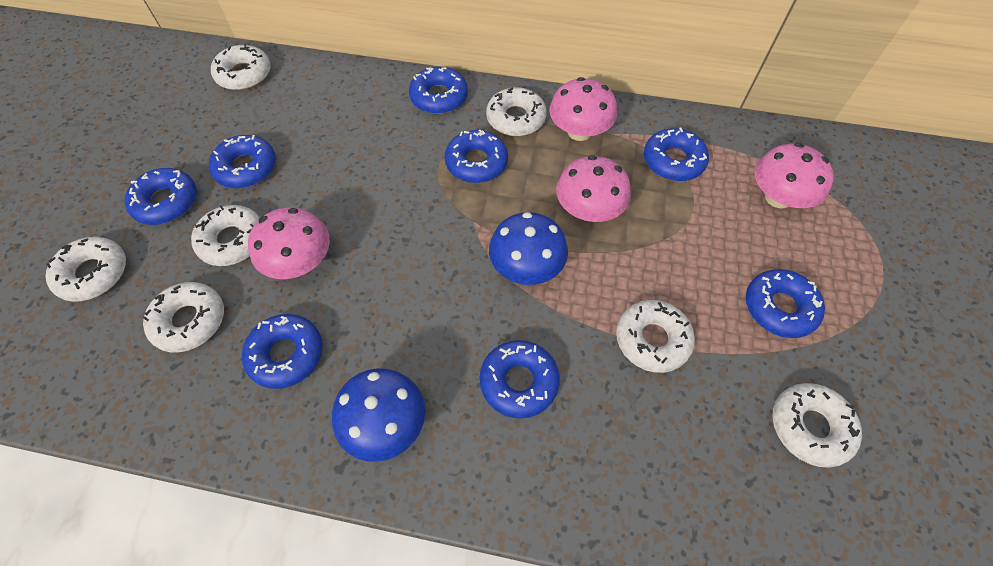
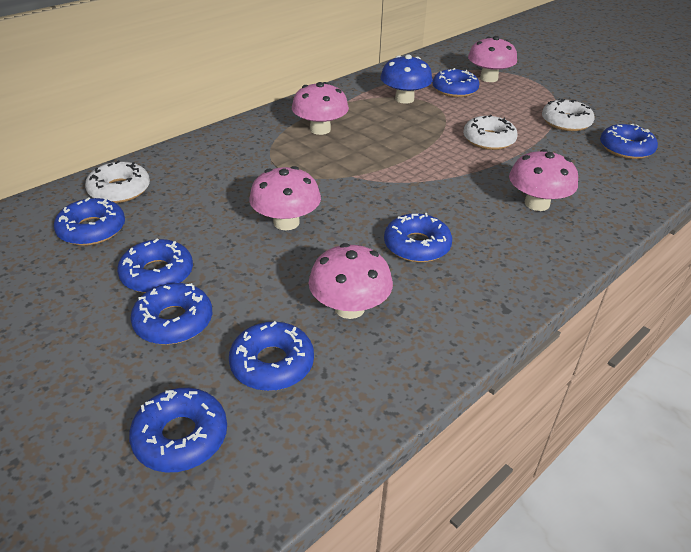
blue mushroom: [332,368,425,462] [489,212,568,285] = 2 -> [380,54,432,104] = 1
pink mushroom: [248,207,330,279] [549,77,617,141] [556,155,631,222] [755,143,834,208] = 4 -> [249,166,321,230] [292,82,349,135] [309,243,393,319] [468,36,517,82] [509,149,578,211] = 5
white donut: [45,237,126,302] [143,282,224,353] [191,205,260,266] [211,44,271,90] [486,87,547,136] [616,300,695,373] [772,383,862,468] = 7 -> [85,160,150,203] [463,115,518,150] [542,99,595,131] = 3

